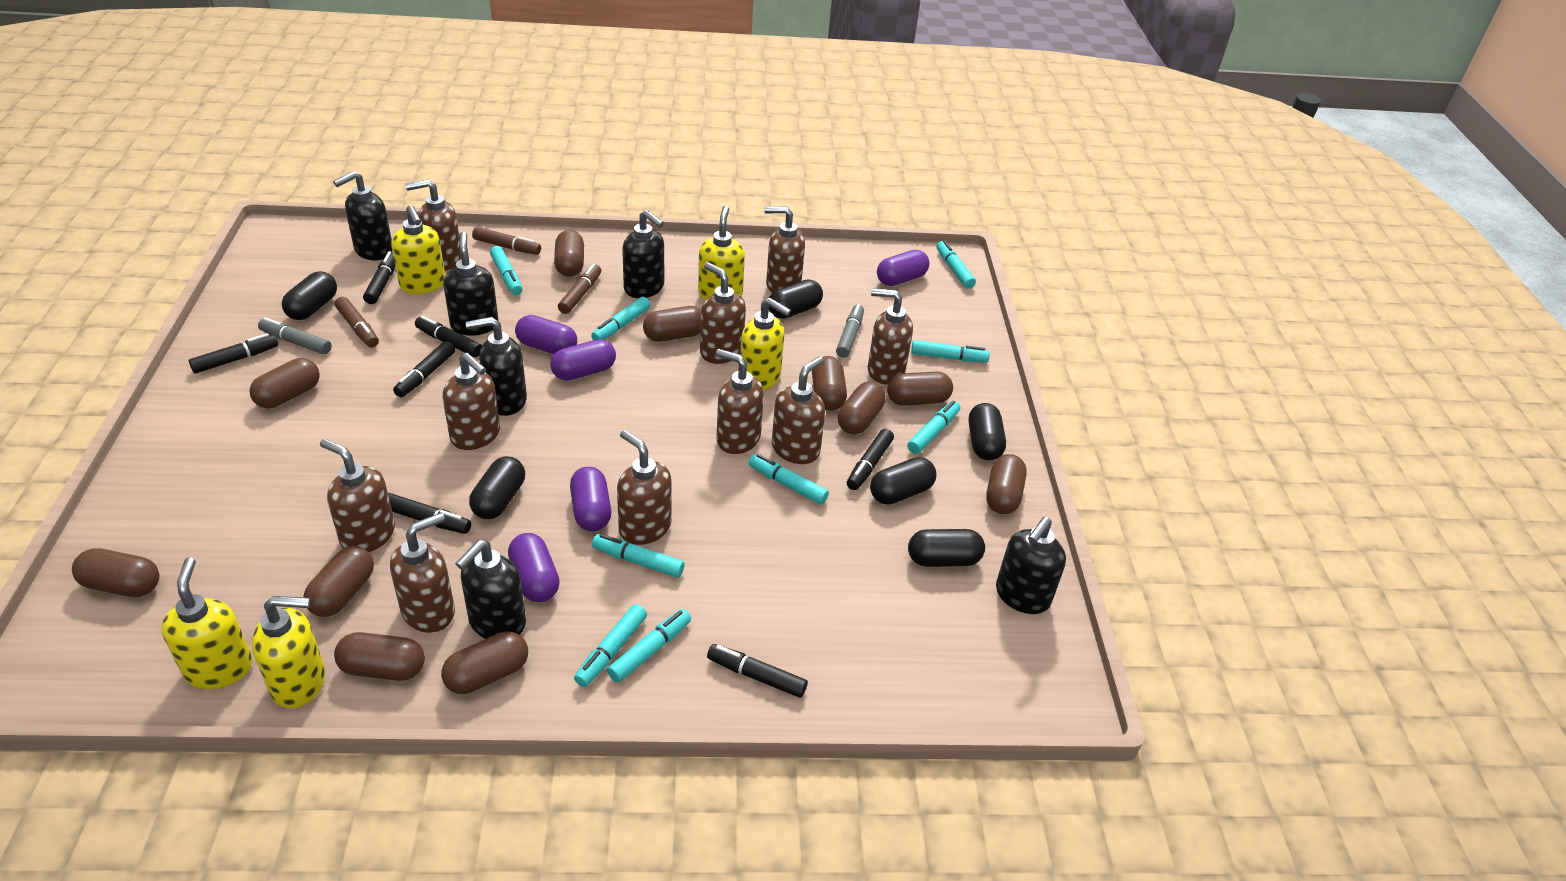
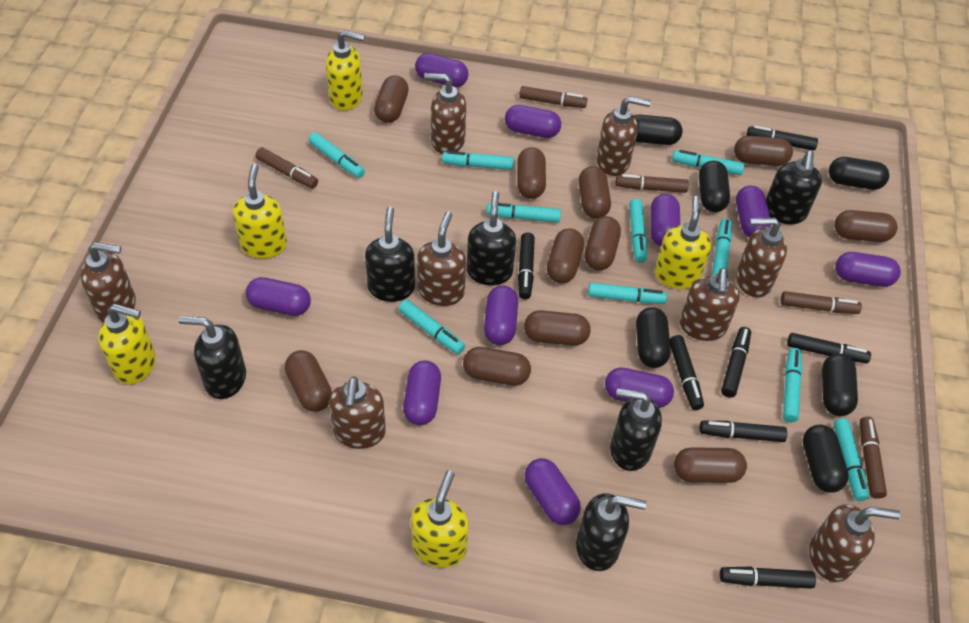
brown marker: [335,297,379,347] [472,227,541,255] [558,264,601,314] = 3 -> [255,147,318,188] [519,86,587,108] [616,174,689,193] [781,291,862,314] [860,417,887,499] = 5
brown soap dispenser: [320,439,395,552] [390,513,455,633] [405,179,461,270] [443,353,500,450] [617,430,672,545] [700,262,746,364] [716,349,764,454] [764,206,805,293] [772,356,825,464] [868,288,913,385] = 10 -> [81,242,136,322] [329,376,386,449] [417,211,466,306] [424,73,466,154] [597,96,651,176] [680,268,739,341] [736,217,787,298] [809,504,900,582] = 8
grey marker: [258,317,332,355] [836,304,864,358] = 2 -> none = 0
purple capsule: [508,533,560,602] [515,315,577,354] [550,339,616,381] [570,467,611,531] [877,250,929,286] = 5 -> [246,277,311,316] [403,360,441,425] [415,53,468,87] [484,285,518,345] [505,105,561,138] [524,458,581,525] [605,367,674,408] [650,194,680,247] [736,185,771,237] [835,252,901,287] = 10
turquoise marker: [490,246,522,295] [574,604,647,687] [591,297,650,340] [592,534,685,578] [607,609,691,683] [749,454,829,505] [907,401,960,454] [911,340,990,363] [937,241,976,289] = 9 -> [308,132,365,178] [398,299,465,354] [442,151,514,170] [486,203,561,223] [588,283,667,304] [629,199,647,263] [672,150,744,175] [712,219,732,275] [783,348,802,422] [833,418,869,501] = 10

